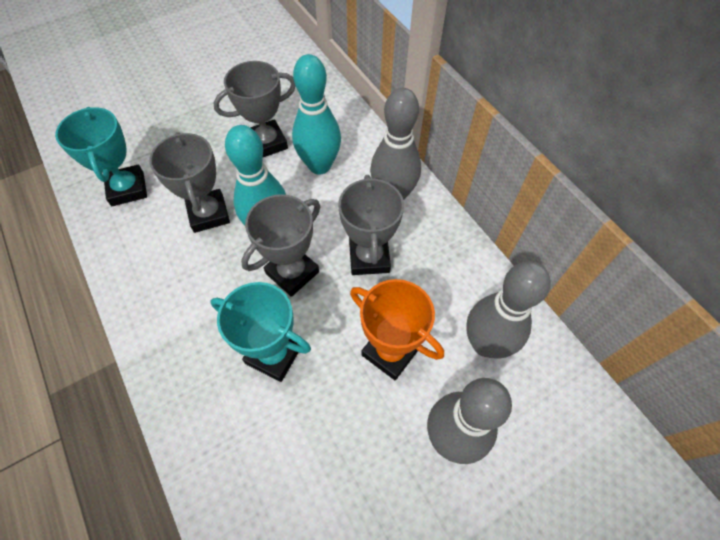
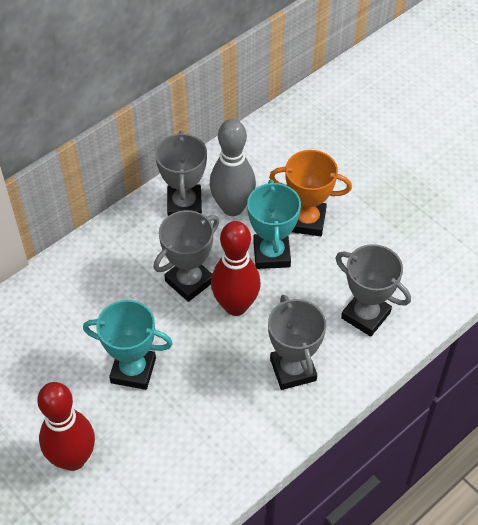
grey bowling pin: [370,88,421,201] [427,378,512,464] [466,261,551,359] = 3 -> [209,119,256,216] = 1
red bowling pin: none = 0 -> [37,382,95,471] [211,221,261,316] = 2
turquoise bowling pin: [225,125,286,225] [292,54,341,174] = 2 -> none = 0

